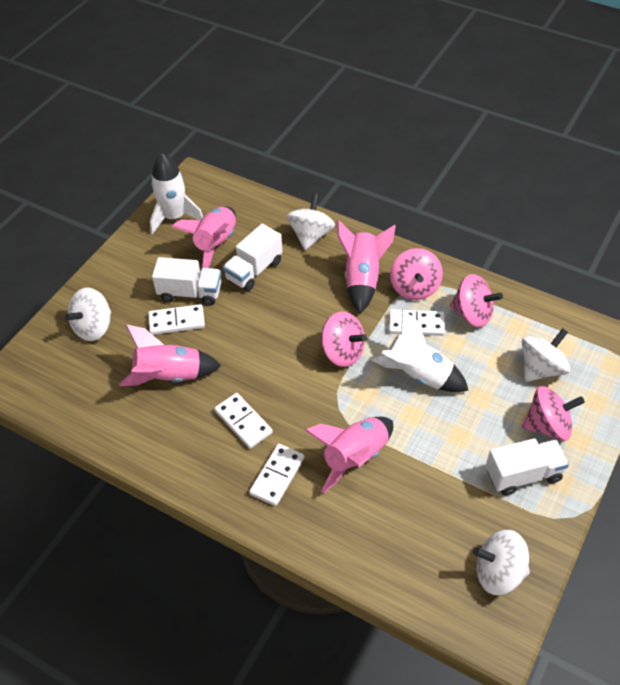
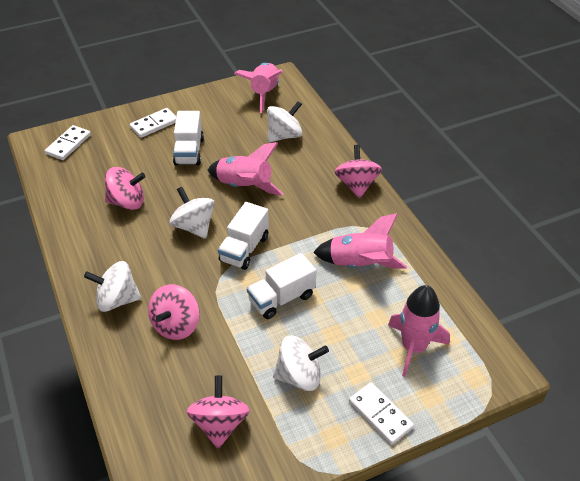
white domino: [148,304,205,335] [214,393,273,449] [249,444,304,506] [389,309,445,336] = 4 -> [45,125,91,160] [130,108,176,138] [349,382,414,445] = 3
white rocket: [150,153,203,234] [370,309,469,392] = 2 -> none = 0

